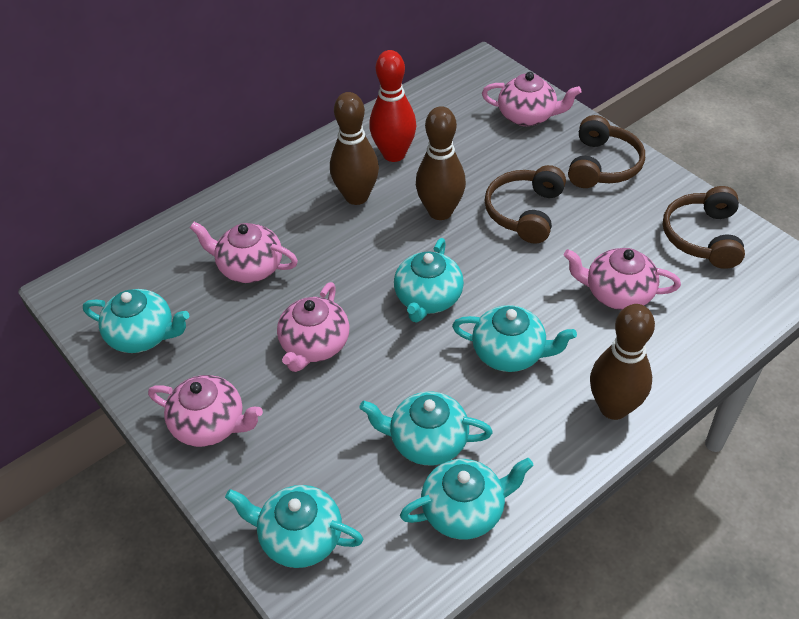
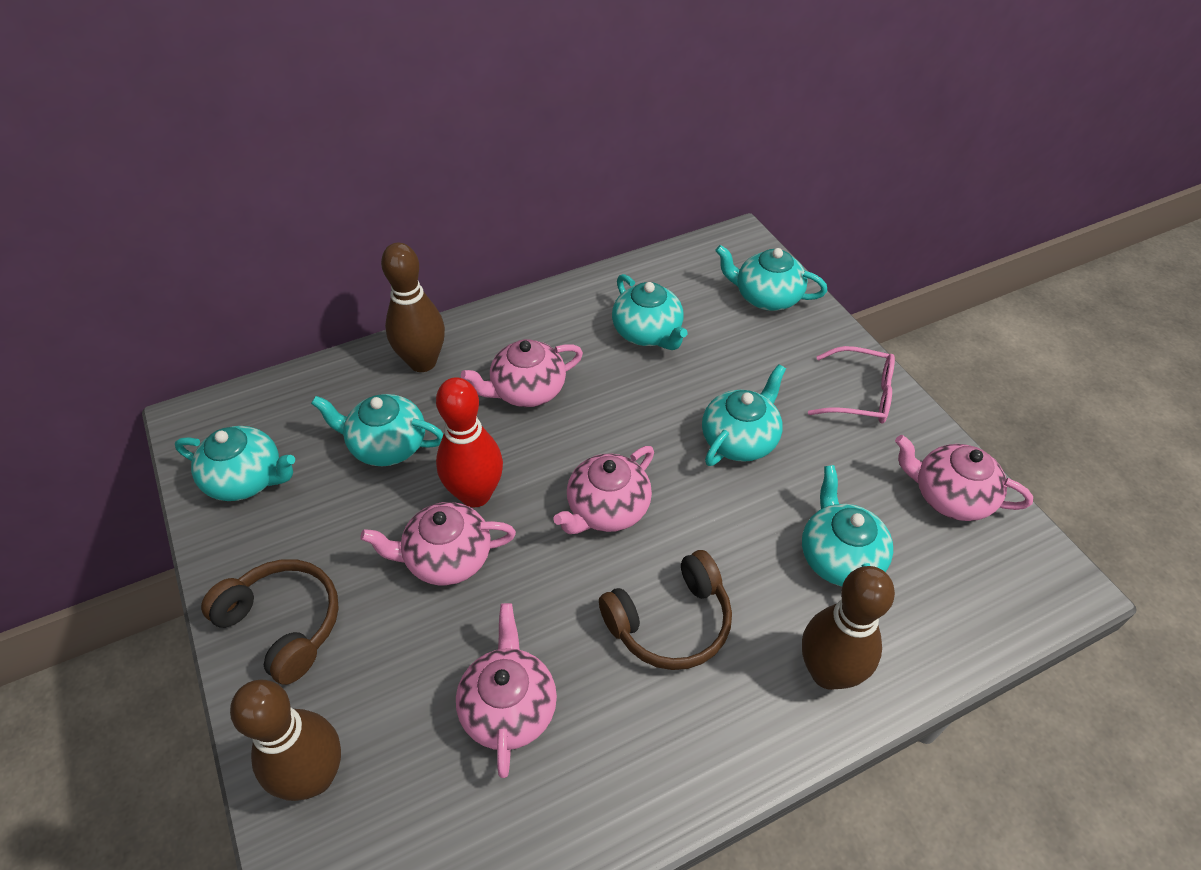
brown headphones: [485,165,566,244] [568,115,645,188] [663,186,745,269] = 3 -> [201,559,339,685] [599,550,732,670] = 2
pink glasses: none = 0 -> [808,346,895,424] = 1

